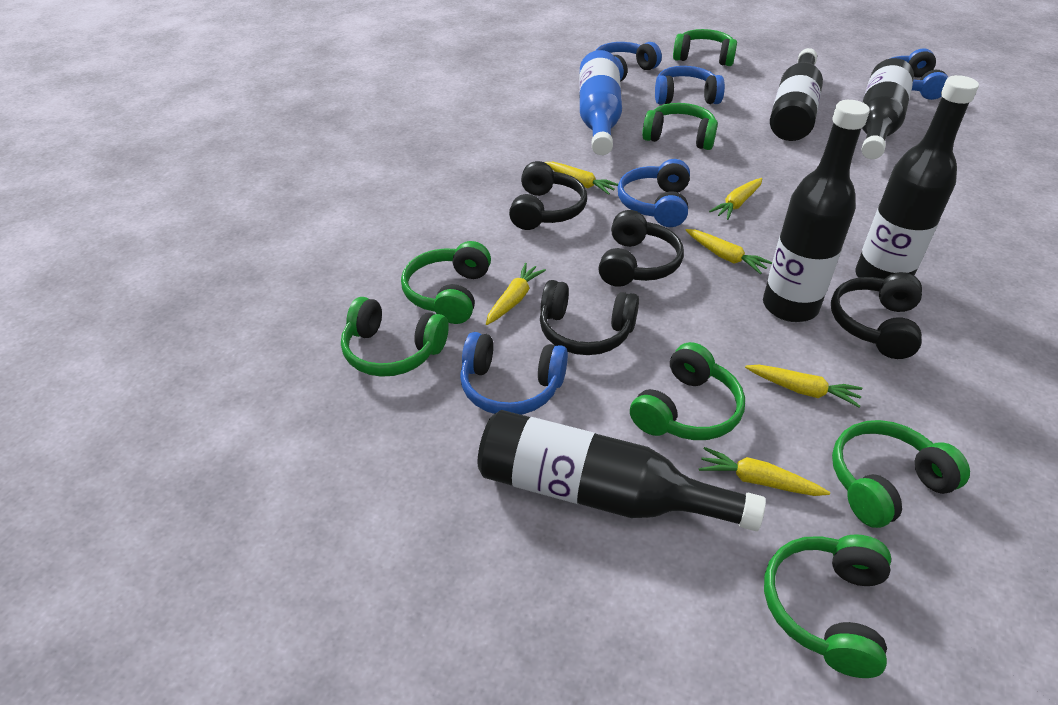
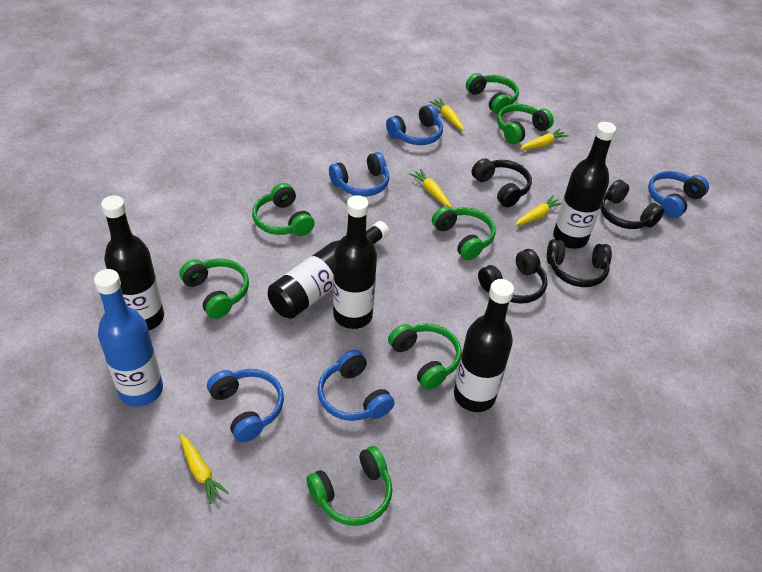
yellow carrot: [486,263,546,325] [545,162,618,195] [685,229,772,274] [699,447,830,496] [709,178,762,220] [745,365,863,407] = 6 -> [180,434,229,504] [409,169,451,208] [429,98,465,131] [515,195,562,225] [520,129,569,149] = 5

